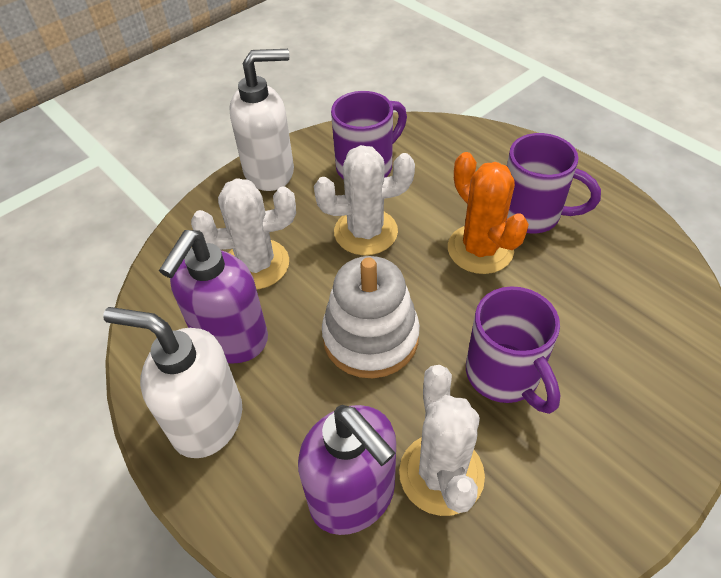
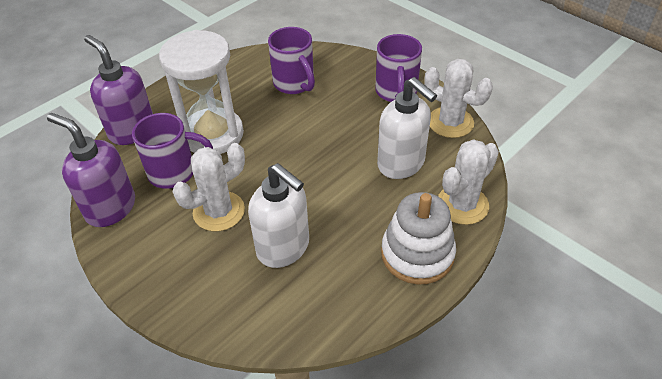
orange cactus: [448,152,529,274] = 1 -> none = 0
white hourglass: none = 0 -> [159,30,244,154] = 1

